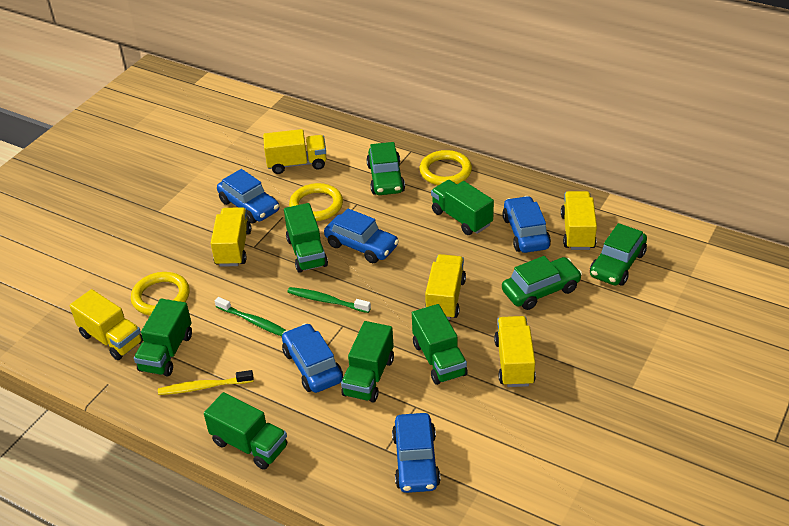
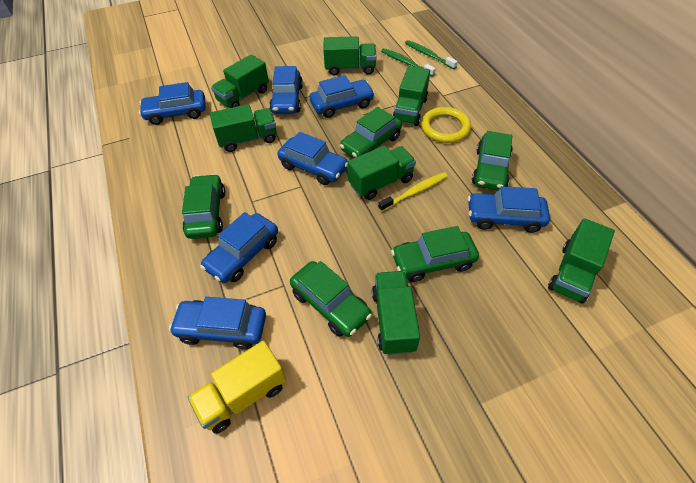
blue car: [217,169,279,224] [282,323,343,393] [324,209,399,263] [392,413,440,493] [502,196,551,253] = 5 -> [139,82,206,125] [169,297,266,349] [200,212,278,283] [269,66,303,114] [277,132,348,185] [309,75,375,118] [468,186,550,233] = 7
green car: [367,142,405,195] [502,256,582,310] [590,223,647,286] = 3 -> [182,174,225,239] [290,261,372,337] [340,107,402,158] [391,226,479,282] [472,131,513,191] = 5
green truck: [134,299,192,377] [204,392,287,470] [284,203,328,273] [341,321,394,403] [412,304,468,385] [431,180,494,235] = 6 -> [210,104,277,152] [211,54,269,108] [323,36,377,76] [347,146,416,200] [372,271,420,355] [393,66,430,126] [548,218,615,304] = 7
yellow ring: [131,272,190,315] [289,183,343,221] [419,150,472,185] = 3 -> [421,107,471,143] = 1
yellow truck: [70,289,143,360] [211,207,251,267] [263,129,327,174] [425,254,466,320] [494,316,536,387] [561,191,597,250] = 6 -> [187,341,286,434] = 1

